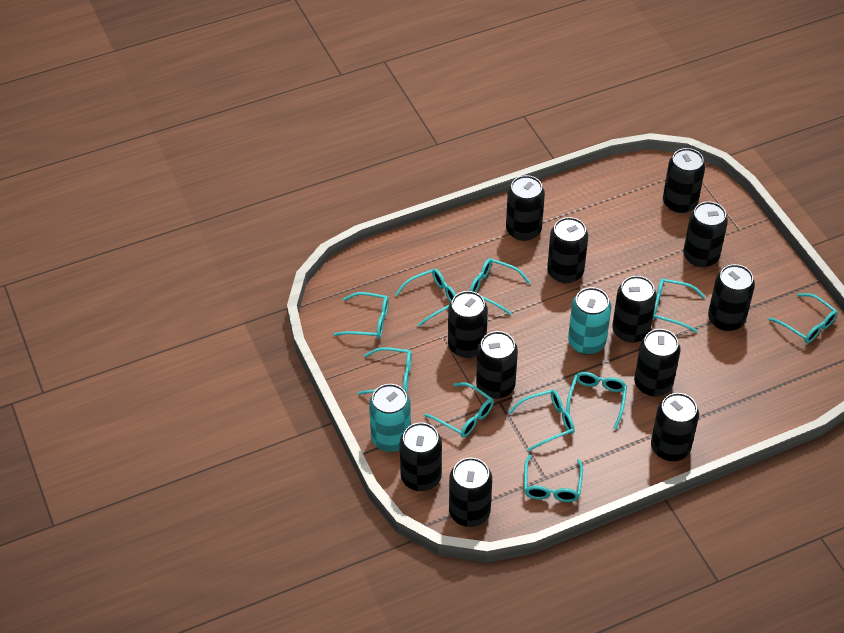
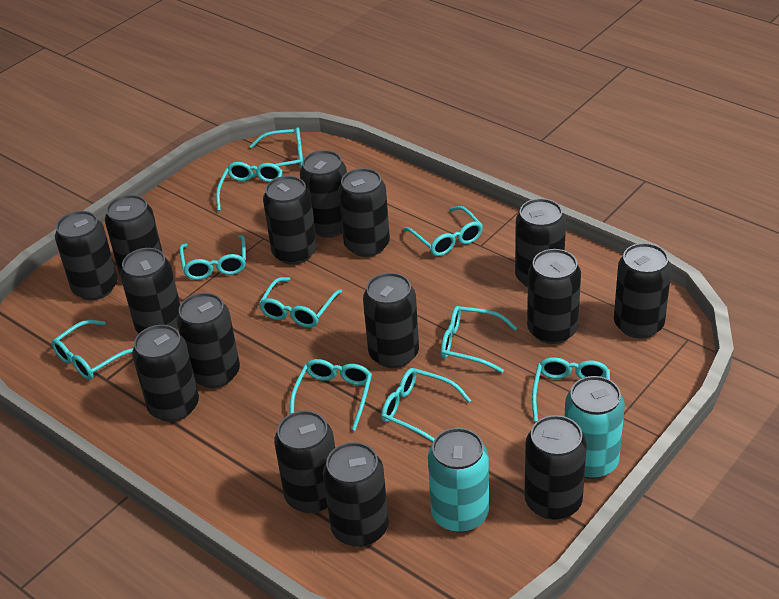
black can: [400,422,442,491] [448,291,488,358] [449,458,492,527] [476,331,518,399] [506,175,545,241] [547,217,588,283] [612,276,657,343] [634,329,681,396] [651,393,699,461] [663,148,705,213] [683,202,728,268] [708,264,755,331] = 12 -> [55,211,118,300] [105,195,163,274] [120,248,180,333] [132,325,199,422] [177,293,240,388] [263,176,317,265] [274,411,335,513] [300,150,347,238] [323,442,389,547] [338,168,390,257] [363,273,419,368] [515,198,566,288] [524,415,587,520] [527,249,581,344] [614,243,672,339] = 15

